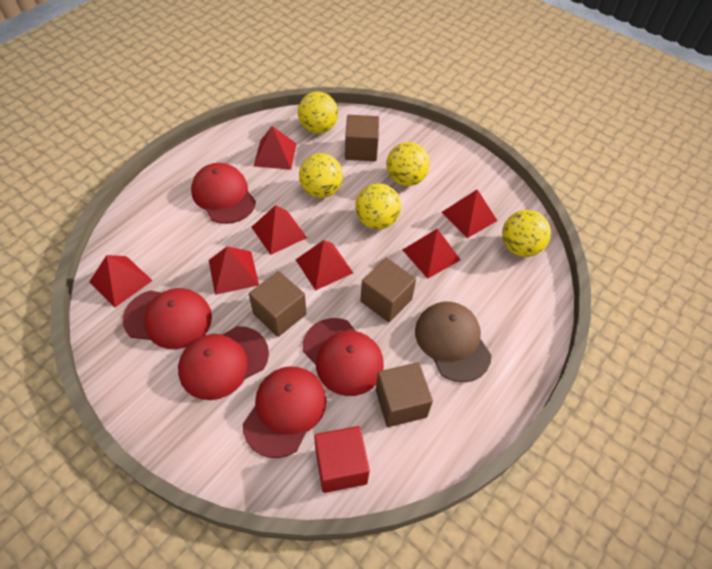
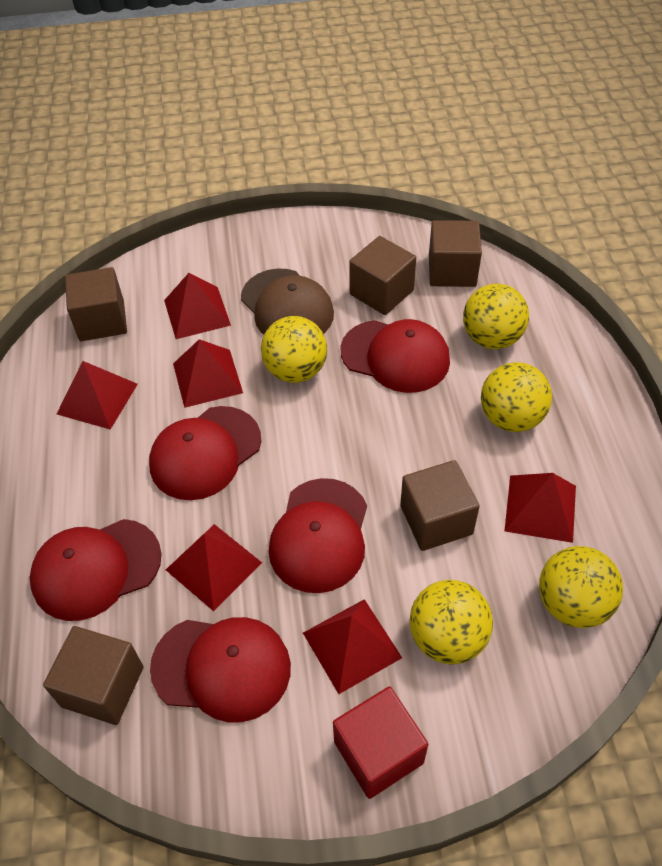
brown cube: [249,271,307,337] [345,115,379,161] [360,258,416,322] [376,362,433,427] = 4 -> [43,626,144,725] [65,267,127,341] [349,236,416,315] [400,460,480,551] [429,220,482,287] = 5
red pyramid: [89,255,153,308] [209,246,259,295] [252,205,307,255] [254,126,297,170] [296,240,353,291] [403,228,461,279] [441,189,497,238] = 7 -> [57,361,138,430] [164,273,231,339] [166,524,262,611] [173,339,243,408] [303,599,402,694] [505,473,576,543] = 6

